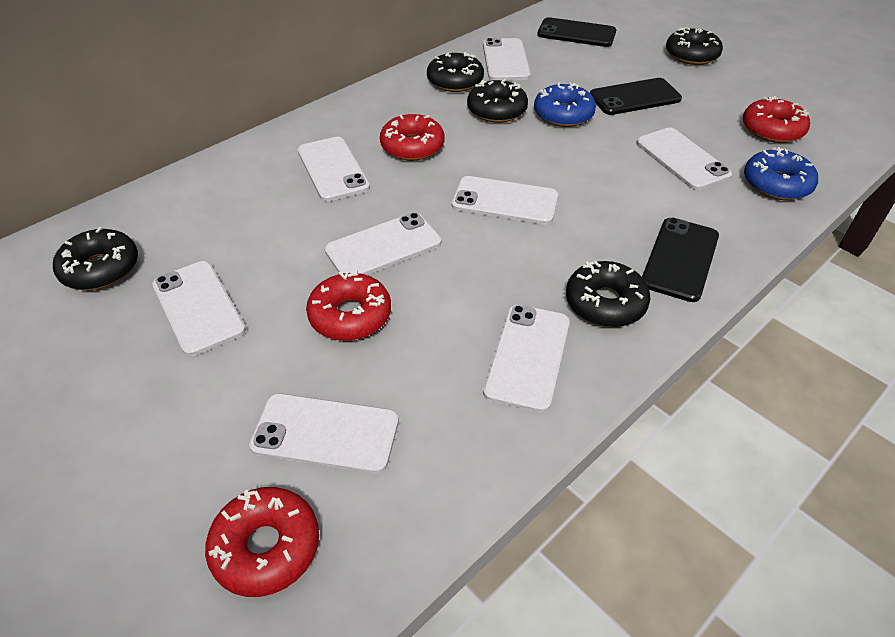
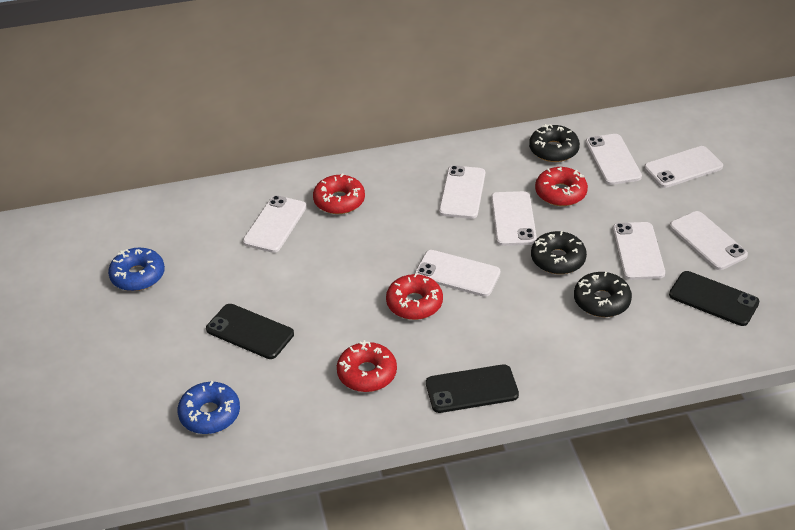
black donut: [53,227,138,290] [427,52,484,92] [467,79,528,123] [566,261,650,327] [666,27,723,65] = 5 -> [529,124,580,162] [531,231,587,274] [574,272,632,317] = 3

